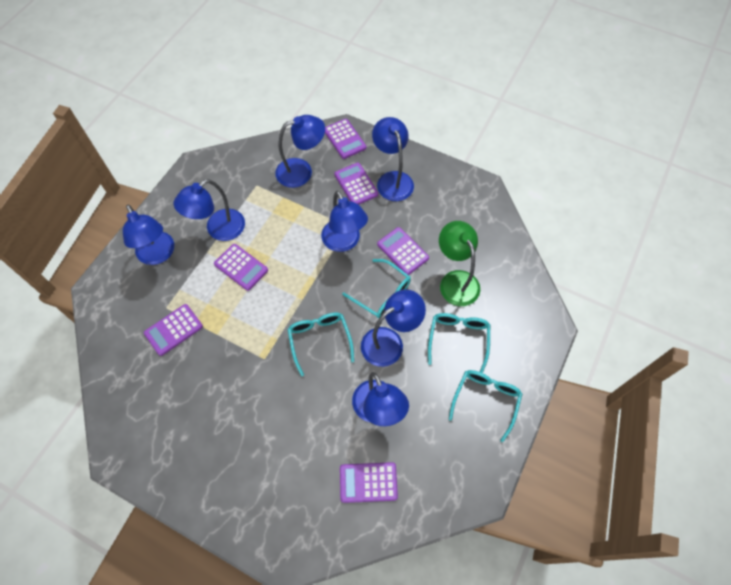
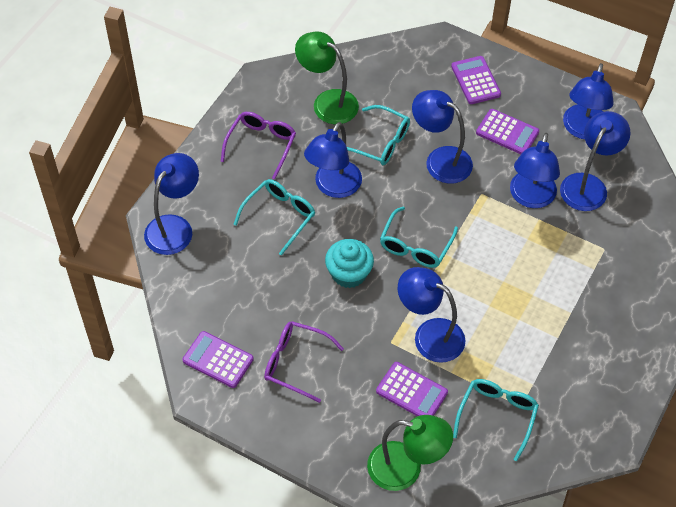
green lamp: [439,221,480,306] = 1 -> [295,31,359,124] [367,415,453,491] = 2
purple calculator: [144,304,203,356] [214,244,268,291] [325,119,366,159] [334,163,378,205] [340,462,398,503] [377,227,429,275] = 6 -> [182,331,254,388] [376,362,448,416] [451,56,501,104] [476,109,539,154] = 4
purple glasses: none = 0 -> [221,112,296,179] [264,321,344,403] = 2
turquoise cupcake: none = 0 -> [325,239,374,288] = 1

